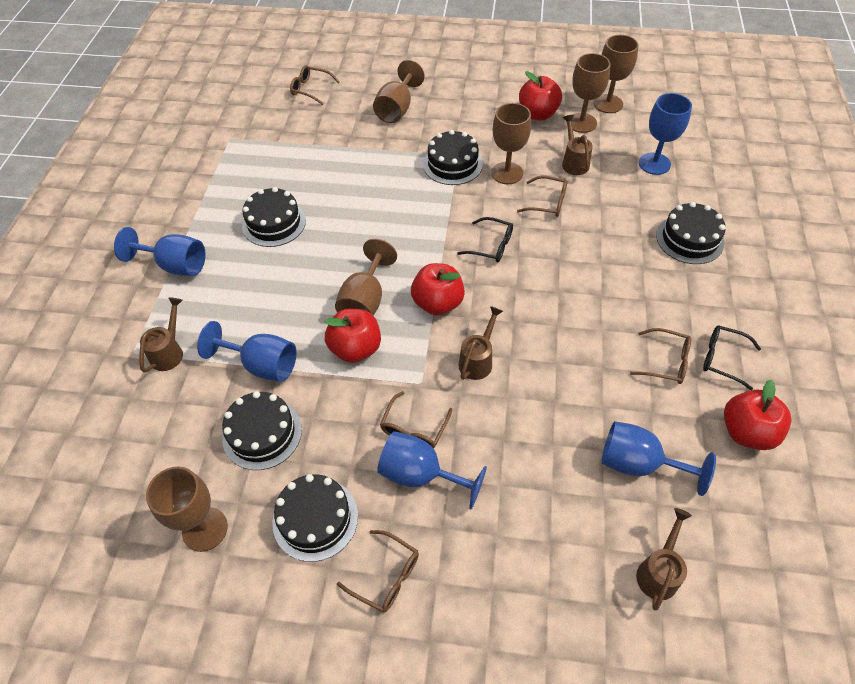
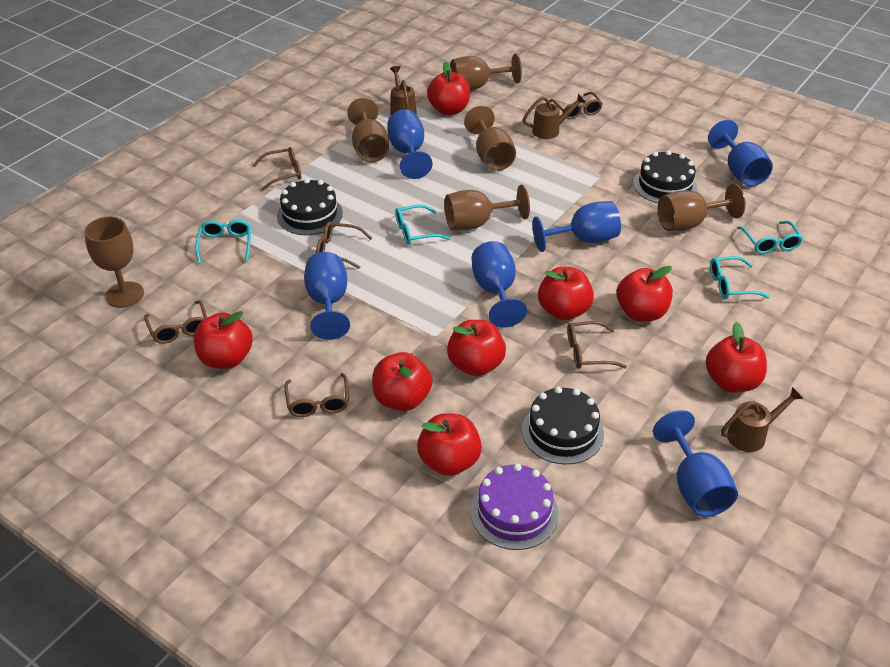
black cake: [222,391,302,470] [242,187,306,247] [272,474,358,562] [423,130,483,185] [656,202,726,264] = 5 -> [277,178,343,235] [522,387,604,465] [633,150,697,203] = 3
black glasses: [457,217,513,262] [703,325,761,390] = 2 -> none = 0
blue goblet: [114,227,206,276] [197,321,297,382] [377,431,487,510] [601,421,716,496] [639,93,692,175] = 5 -> [304,252,350,340] [387,109,432,179] [472,241,527,328] [532,201,621,252] [653,410,738,517] [708,120,773,187] = 6
brown glasses: [290,65,340,105] [337,530,419,613] [380,391,453,448] [517,176,568,217] [630,328,691,384] = 5 -> [144,300,207,344] [253,147,301,190] [284,373,349,417] [316,222,372,269] [549,92,603,119] [567,321,627,369] = 6
brown watering can: [139,297,183,373] [458,306,503,380] [562,115,593,175] [636,508,692,610] = 4 -> [390,66,417,115] [523,94,586,139] [721,387,804,452] = 3
purple cake: none = 0 -> [470,463,559,550] = 1
red apple: [325,309,381,363] [411,263,465,315] [519,71,562,120] [724,380,791,450] = 4 -> [194,311,253,369] [372,352,432,411] [417,413,482,476] [427,62,470,115] [447,320,506,376] [538,267,594,320] [617,266,673,322] [706,322,767,393] = 8
turquoise glasses: none = 0 -> [195,220,251,264] [395,204,450,245] [710,256,770,299] [737,221,803,254] = 4

